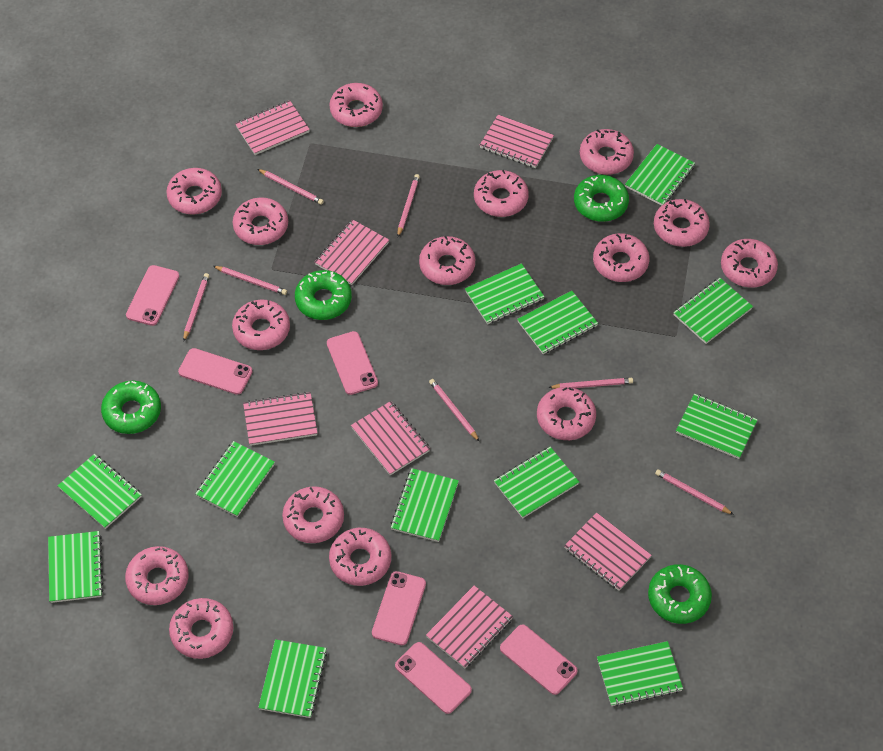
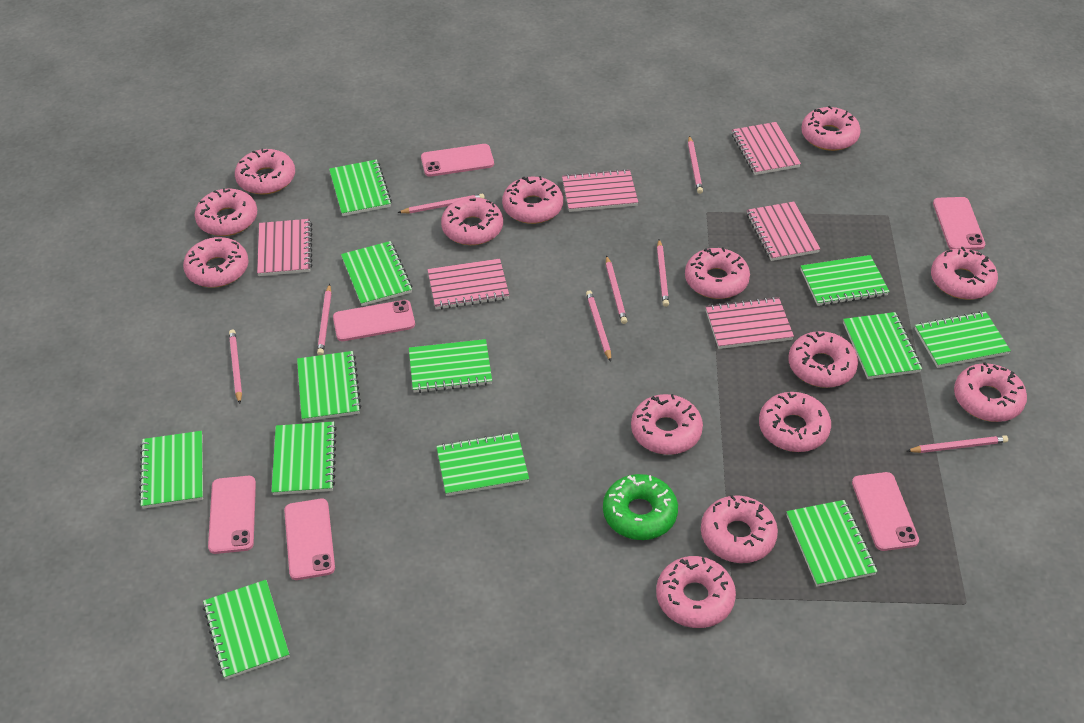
green donut: [101,381,161,434] [295,270,352,320] [574,175,629,222] [648,564,712,624] = 4 -> [603,474,678,540] = 1
pink donut: [125,546,189,605] [166,168,222,215] [169,598,233,659] [232,300,290,350] [233,197,288,245] [282,486,344,543] [329,528,391,586] [330,83,383,127] [419,236,475,285] [474,170,529,217] [537,387,596,440] [580,129,634,175] [593,233,649,282] [654,199,710,247] [721,239,778,287] = 15 -> [183,237,249,287] [195,188,257,236] [235,149,295,195] [441,197,503,245] [502,176,563,224] [631,394,703,455] [656,556,736,628] [685,247,750,299] [701,495,778,563] [759,392,831,452] [789,331,858,388] [801,106,861,151] [931,247,998,300] [954,362,1027,422] = 14
pink notebook: [235,100,310,155] [243,392,317,446] [315,219,389,285] [351,401,430,475] [426,586,513,668] [480,115,554,168] [564,513,652,591] = 7 -> [257,219,312,276] [427,259,509,310] [562,169,638,212] [705,297,794,349] [732,122,801,175] [747,202,820,261] = 6
pink pencil: [183,273,209,342] [213,266,287,295] [258,169,324,205] [397,174,420,237] [429,379,480,442] [548,378,633,389] [655,469,734,515] = 7 -> [229,330,242,404] [317,284,332,355] [397,194,485,213] [586,290,611,362] [606,255,627,324] [657,239,669,307] [688,136,703,194] [907,435,1008,453] = 8

